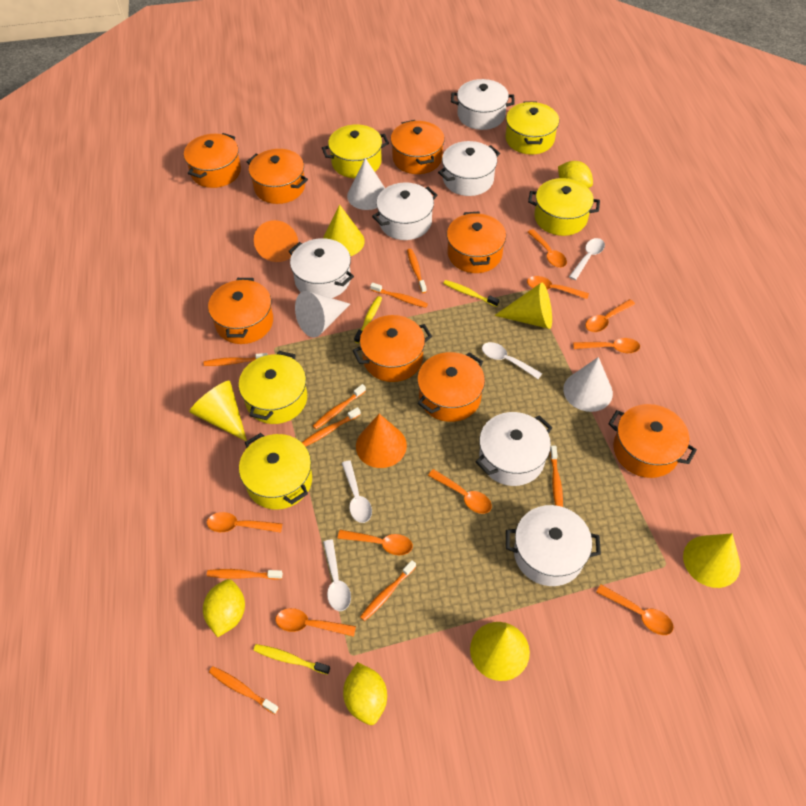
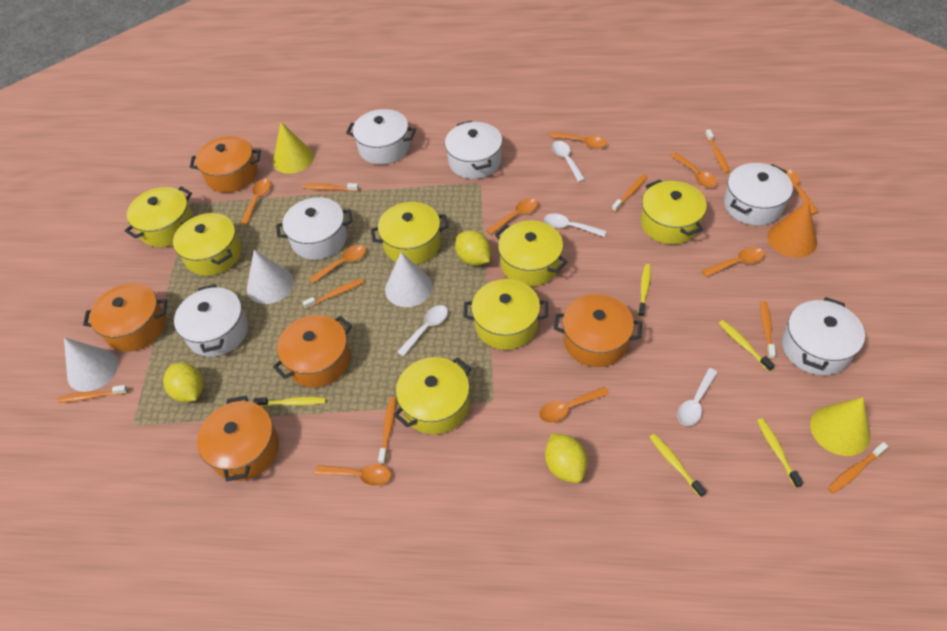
orange cone: [254,220,298,262] [356,414,407,468] = 2 -> [768,201,817,258] = 1
orange pot: [184,133,241,188] [208,278,273,344] [247,149,308,204] [352,315,432,382] [391,120,445,174] [417,352,485,422] [447,212,506,273] [608,404,697,478] = 8 -> [83,283,167,352] [190,136,261,193] [197,396,279,481] [273,315,352,388] [554,294,642,367] = 5
orange toothbrush: [204,353,268,366] [207,569,283,580] [209,666,279,714] [302,407,361,447] [313,384,366,429] [360,560,416,621] [370,283,428,308] [407,249,427,293] [550,446,563,507] = 9 -> [57,385,128,403] [302,183,359,192] [303,278,364,309] [378,397,396,464] [612,174,648,212] [705,129,730,173] [760,301,776,360] [828,442,888,493] = 8
yellow cone: [190,381,247,441] [323,204,365,256] [470,622,530,681] [494,282,552,329] [683,533,740,588] = 5 -> [273,122,314,174] [810,397,870,456] = 2
yellow pot: [238,351,307,424] [239,433,312,510] [322,124,389,178] [505,102,559,155] [528,178,600,236] = 5 -> [125,187,193,247] [173,213,242,276] [371,202,449,265] [394,357,471,435] [463,279,548,350] [495,221,567,286] [641,180,707,244] = 7
yellow toothbrush: [254,644,330,675] [354,296,382,343] [443,280,499,307] = 3 -> [253,397,326,407] [638,264,651,317] [650,434,707,497] [719,320,775,371] [757,418,803,488] = 5

